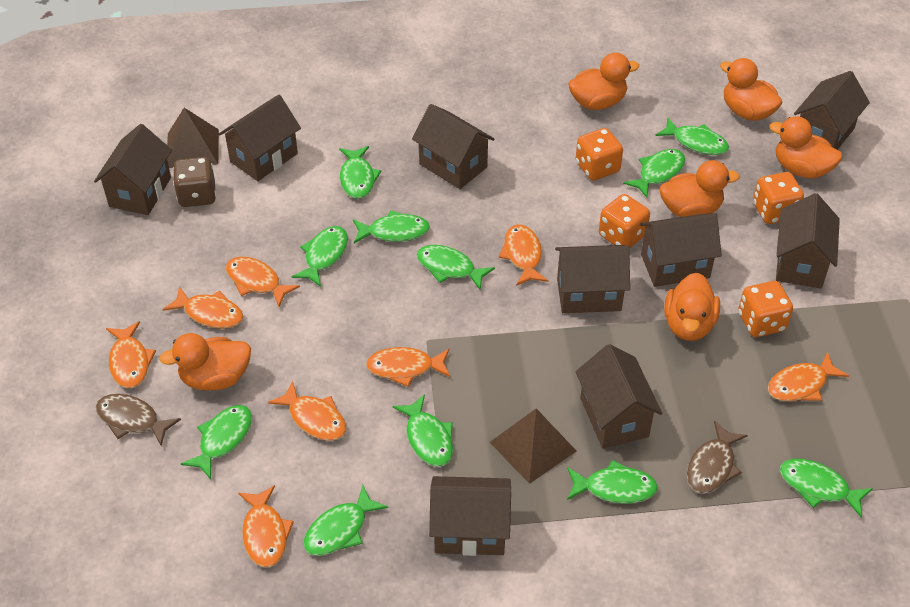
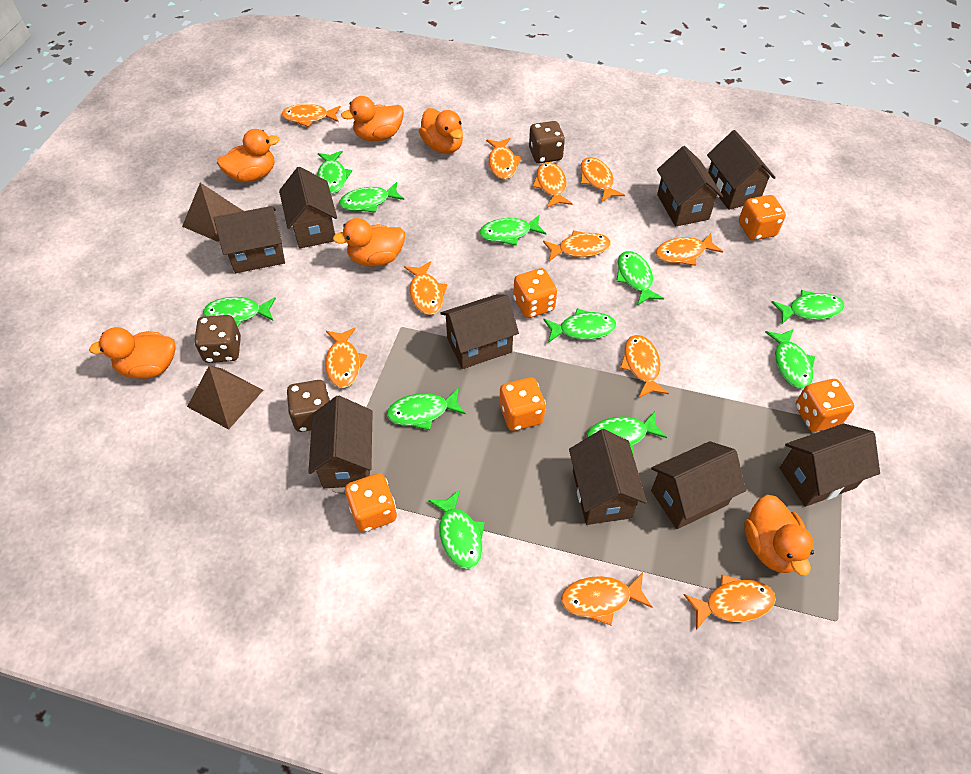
brown dice: [173,157,216,207] = 1 -> [194,315,241,363] [287,380,331,432] [529,121,565,163] = 3
brown fish: [96,394,181,446] [687,421,748,494] = 2 -> none = 0
orange dice: [576,128,623,181] [599,194,650,249] [738,281,793,337] [753,172,804,224] = 4 -> [345,473,397,532] [500,377,546,431] [513,268,557,318] [739,195,786,240] [795,379,854,432] = 5
orange fish: [106,321,156,388] [163,286,244,329] [226,257,300,307] [238,485,294,567] [268,381,346,441] [366,347,451,387] [499,225,548,286] [768,351,849,402] = 8 -> [281,104,341,127] [325,327,367,388] [404,261,448,315] [486,138,522,179] [532,162,573,208] [543,230,611,261] [561,573,652,625] [580,157,625,202] [620,335,669,398] [655,233,723,266] [684,575,776,630] = 11

